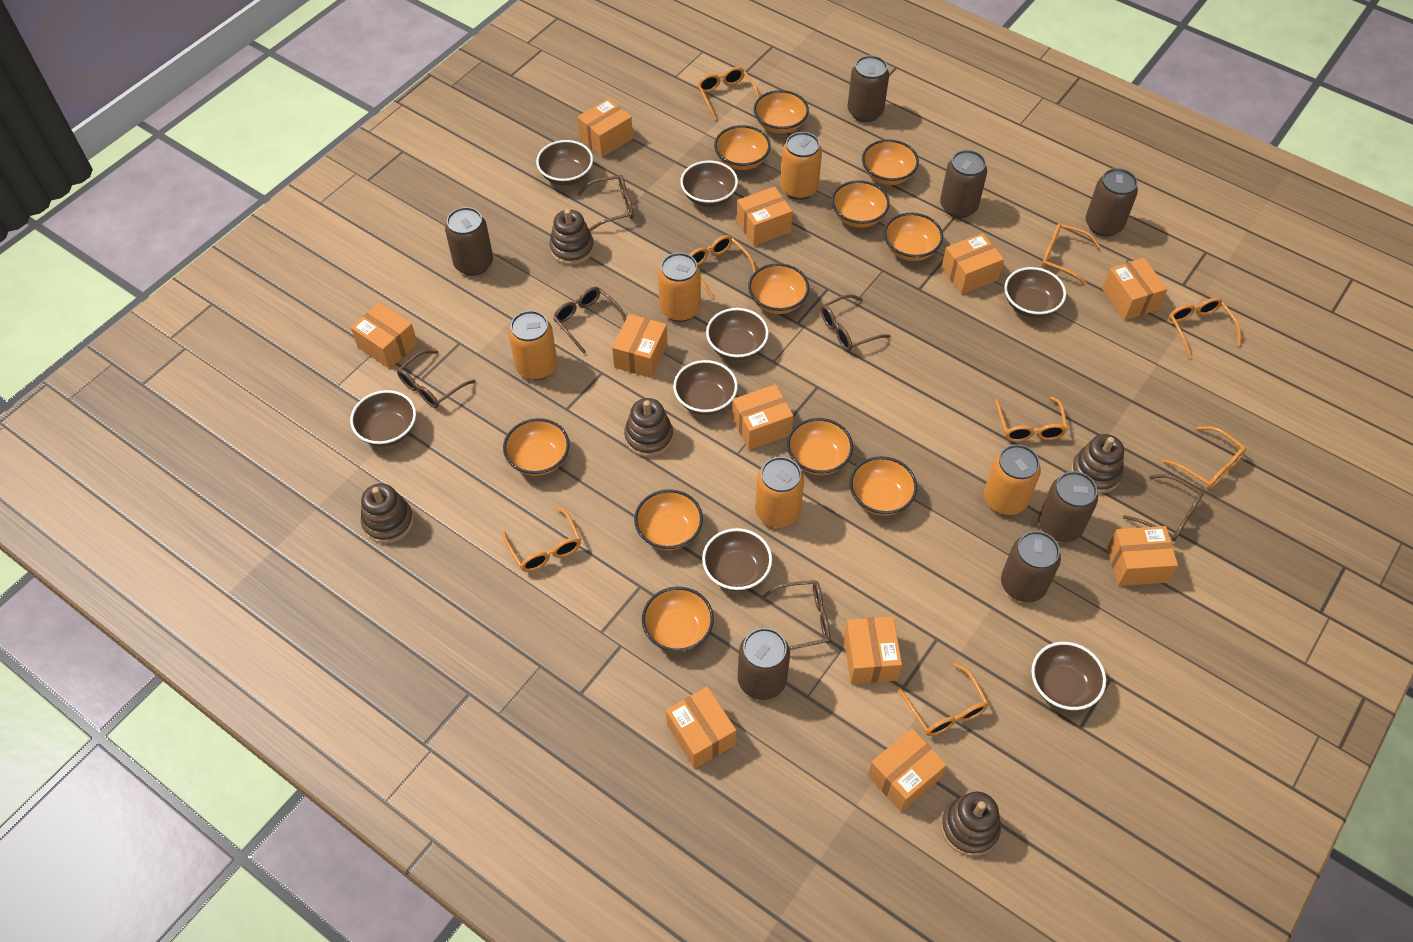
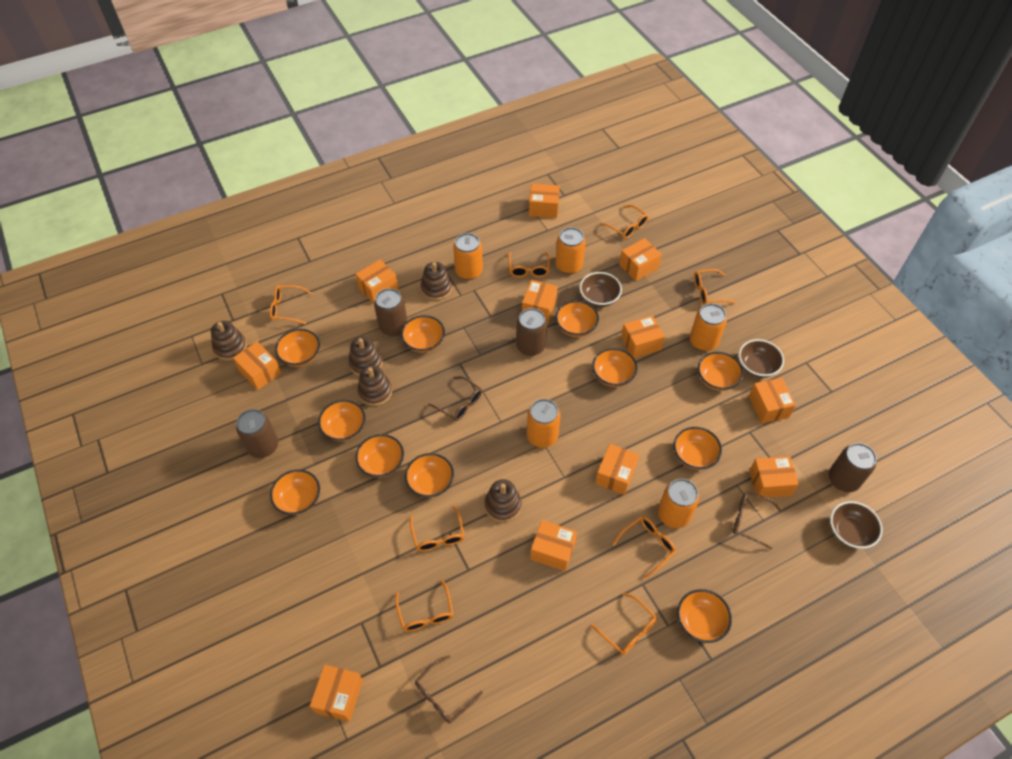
brown bowl: [350,390,416,446] [536,140,593,186] [673,360,738,415] [680,161,738,207] [702,528,772,591] [706,308,769,360] [1004,267,1066,318] [1031,642,1106,710] = 8 -> [580,272,622,307] [739,339,784,378] [830,501,883,549] = 3
brown can: [445,207,493,276] [738,628,790,700] [847,55,889,122] [940,150,987,218] [1001,531,1061,602] [1038,471,1098,542] [1086,168,1138,237] = 7 -> [236,409,278,458] [374,288,407,336] [516,308,547,356] [829,443,877,492] = 4
brown glasses: [397,350,476,408] [553,287,626,354] [578,175,634,231] [761,580,831,650] [821,294,891,351] [1123,474,1204,541] = 6 -> [415,655,483,724] [428,376,482,421] [733,491,781,549] = 3

